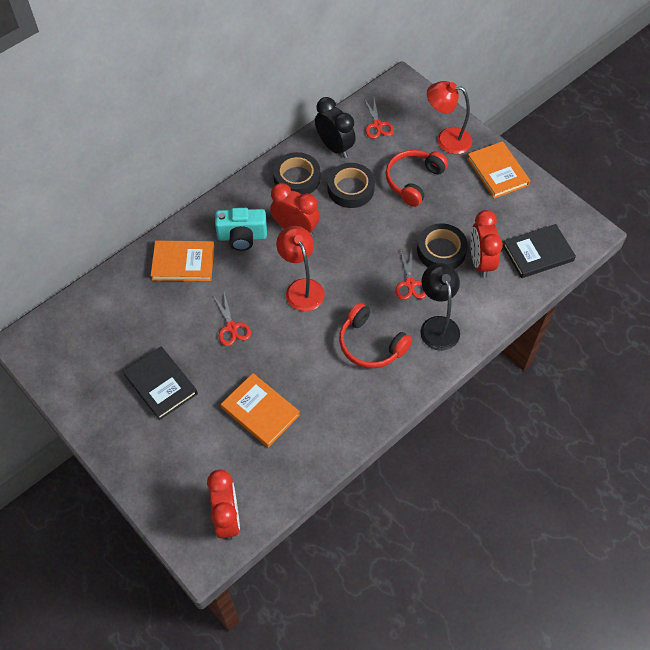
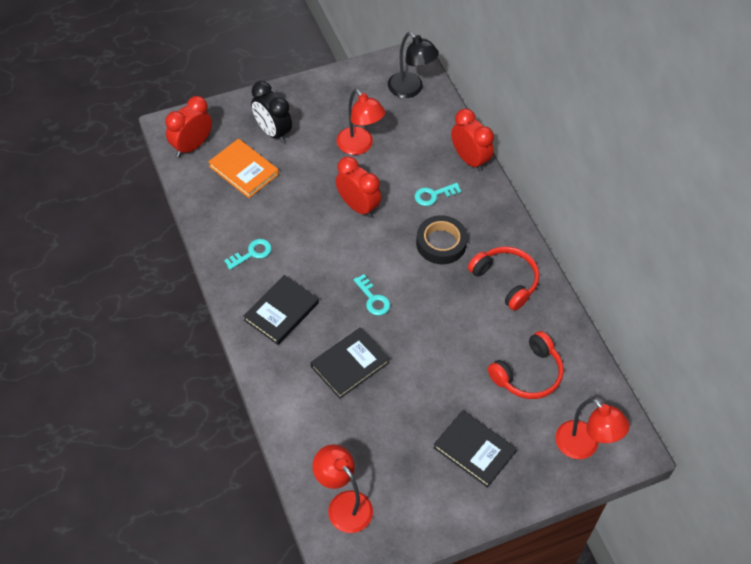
black book: [123,346,198,420] [503,224,576,278] = 2 -> [243,275,319,345] [311,327,390,399] [433,410,517,488] = 3
black tape: [273,152,320,194] [328,163,375,208] [417,223,468,269] = 3 -> [416,215,467,264] = 1
orange book: [150,240,214,281] [221,373,300,447] [467,141,530,198] = 3 -> [208,139,279,198] = 1
red lamp: [276,226,325,311] [427,81,472,154] = 2 -> [312,444,373,533] [337,89,385,155] [555,398,630,459] = 3
red scissors: [213,293,251,346] [364,99,394,139] [396,250,426,300] = 3 -> none = 0
turquoise camera: [215,208,267,251] = 1 -> none = 0
turquoise key: none = 0 -> [224,239,272,270] [353,274,390,315] [415,183,461,206] = 3

